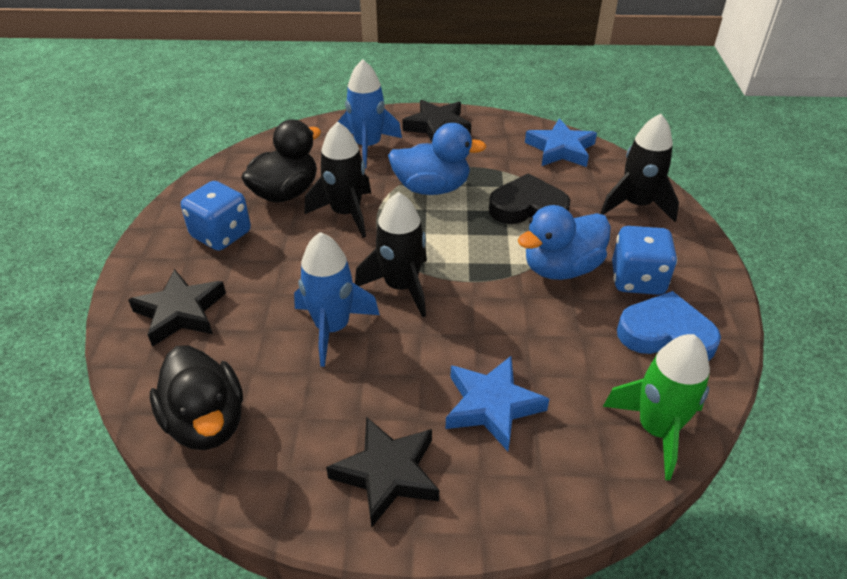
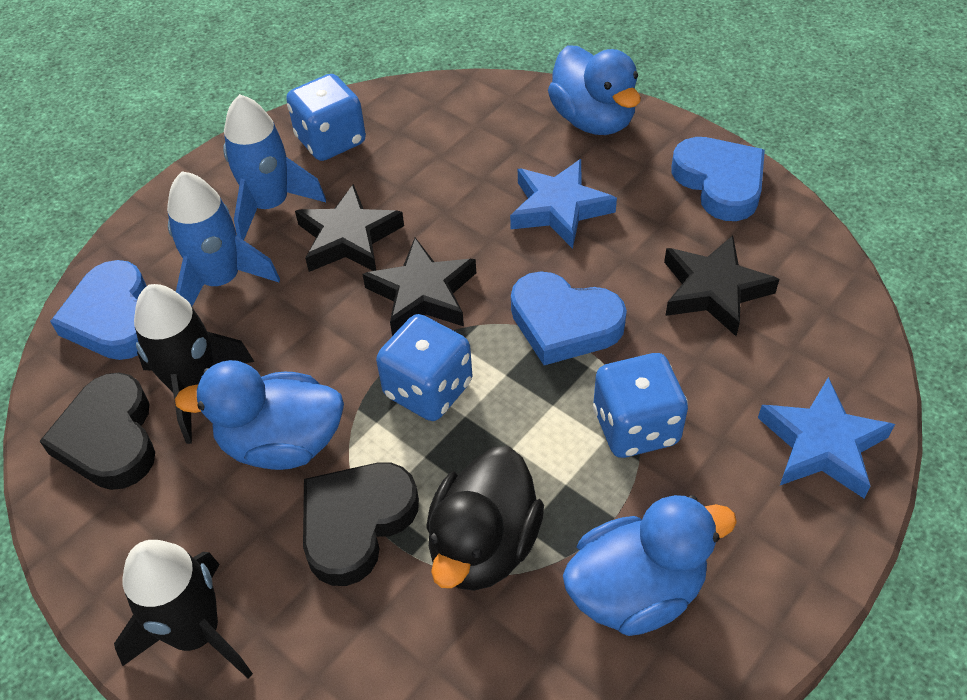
black duck: [150,346,243,450] [241,119,321,203] = 2 -> [426,446,544,591] = 1
black heart: [489,174,570,224] = 1 -> [40,373,155,490] [303,462,419,586] = 2
black rocket: [304,122,371,238] [355,192,427,317] [600,114,679,222] = 3 -> [114,540,253,679] [134,284,254,444] = 2
blue dice: [181,181,251,251] [612,226,677,295] = 2 -> [286,74,366,161] [376,314,472,421] [593,353,688,458] = 3
blue duck: [388,123,487,195] [518,205,611,280] = 2 -> [174,360,344,470] [548,45,641,135] [563,495,737,636] = 3
blue heart: [617,291,721,360] = 1 -> [50,260,147,360] [511,271,627,365] [672,137,765,221] = 3
green rocket: [603,334,710,480] = 1 -> none = 0

